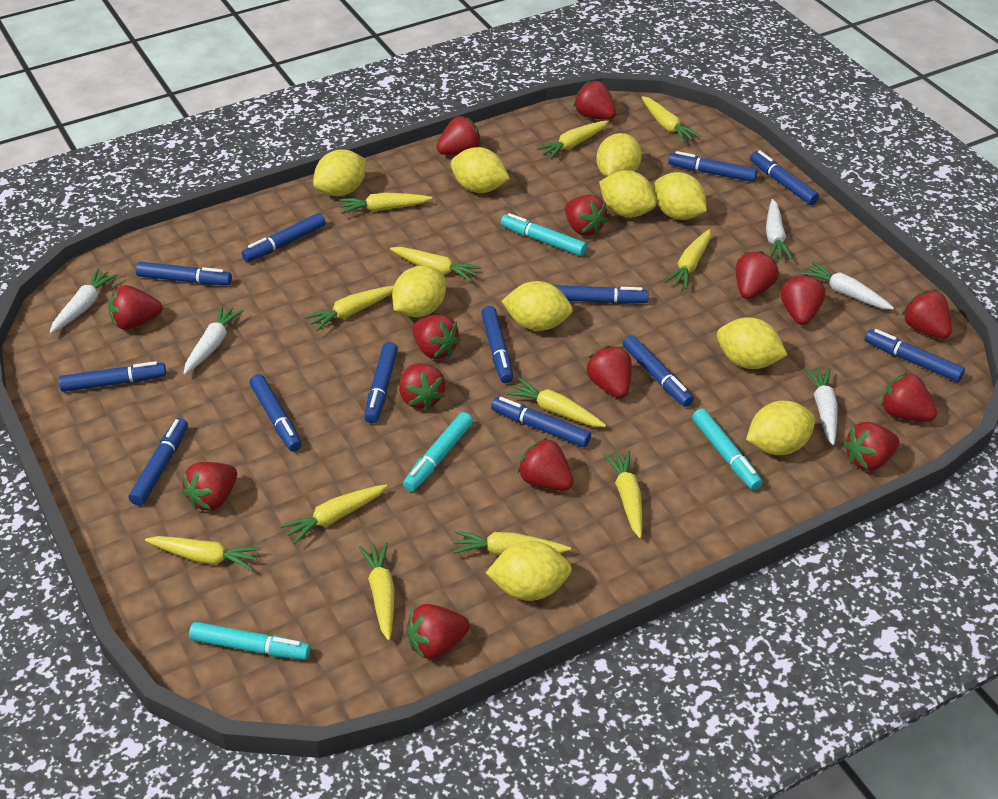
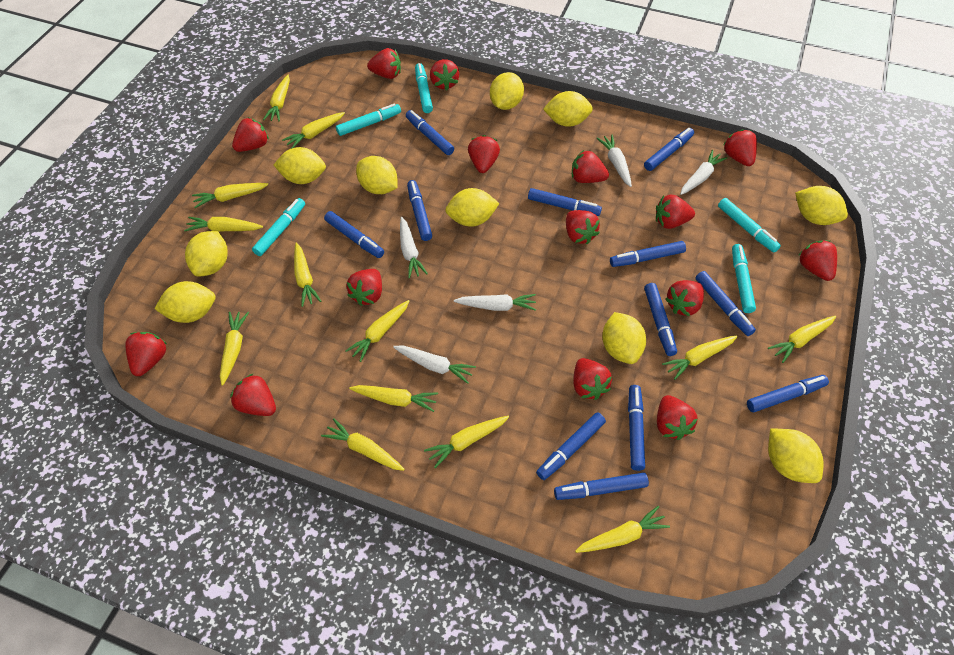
blue marker: [59,361,166,392] [129,418,188,506] [136,262,232,285] [241,213,326,262] [249,374,302,452] [364,342,398,423] [481,306,513,383] [491,397,591,447] [554,285,649,304] [623,335,694,407] [668,151,758,182] [750,150,819,205] [865,329,965,382] = 13 -> [324,211,384,258] [406,110,454,155] [407,180,432,241] [528,188,602,216] [536,413,606,480] [554,473,649,500] [610,241,686,267] [628,385,645,471] [644,128,694,171] [644,283,677,356] [695,271,756,336] [747,375,829,412] = 12
turquoise marker: [189,622,310,660] [403,412,473,492] [501,213,587,256] [692,408,763,490] = 4 -> [252,198,305,256] [336,104,401,136] [415,63,433,113] [718,198,781,253] [732,244,756,313] = 5
yellow carrot: [145,536,261,571] [281,484,387,545] [305,286,394,331] [339,193,432,214] [359,542,395,641] [390,247,481,282] [453,531,571,555] [506,378,606,427] [537,121,609,159] [603,450,642,538] [641,96,700,143] [664,229,711,289] = 12 -> [184,217,263,232] [192,183,268,208] [220,312,249,385] [263,75,290,121] [282,112,345,149] [294,243,321,307] [321,418,405,471] [345,300,409,362] [349,385,438,412] [424,416,509,468] [575,506,670,553] [662,335,738,380] [768,316,836,363] = 13

